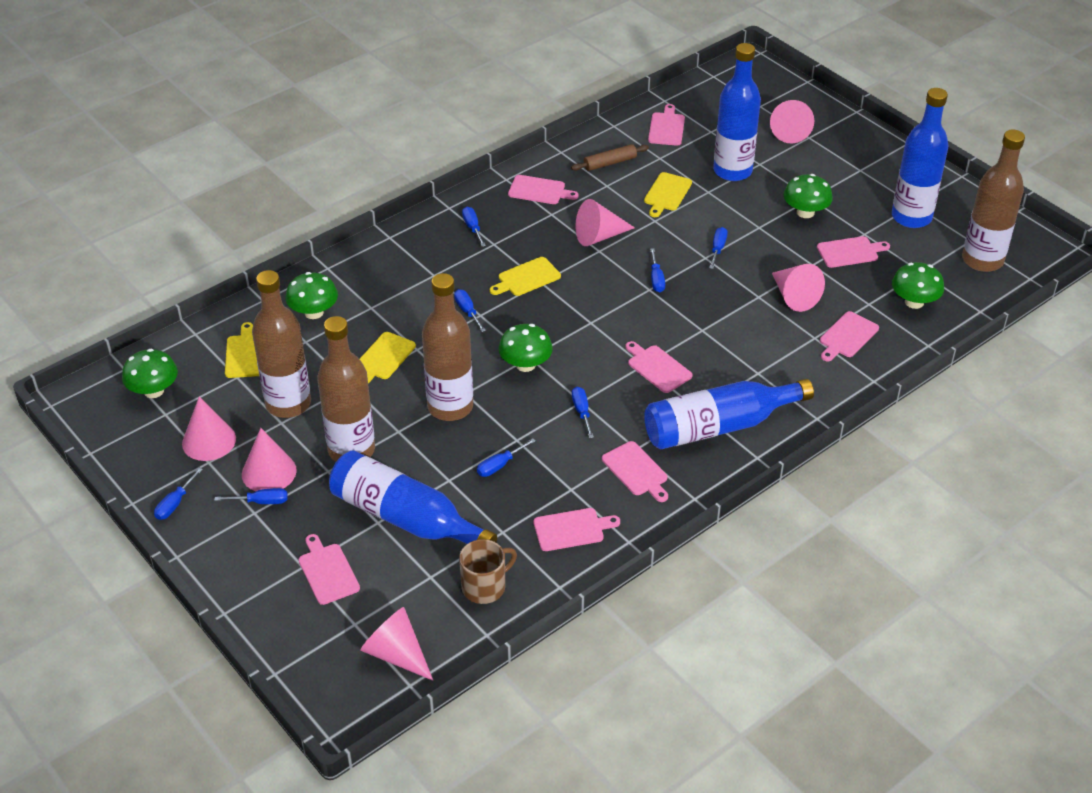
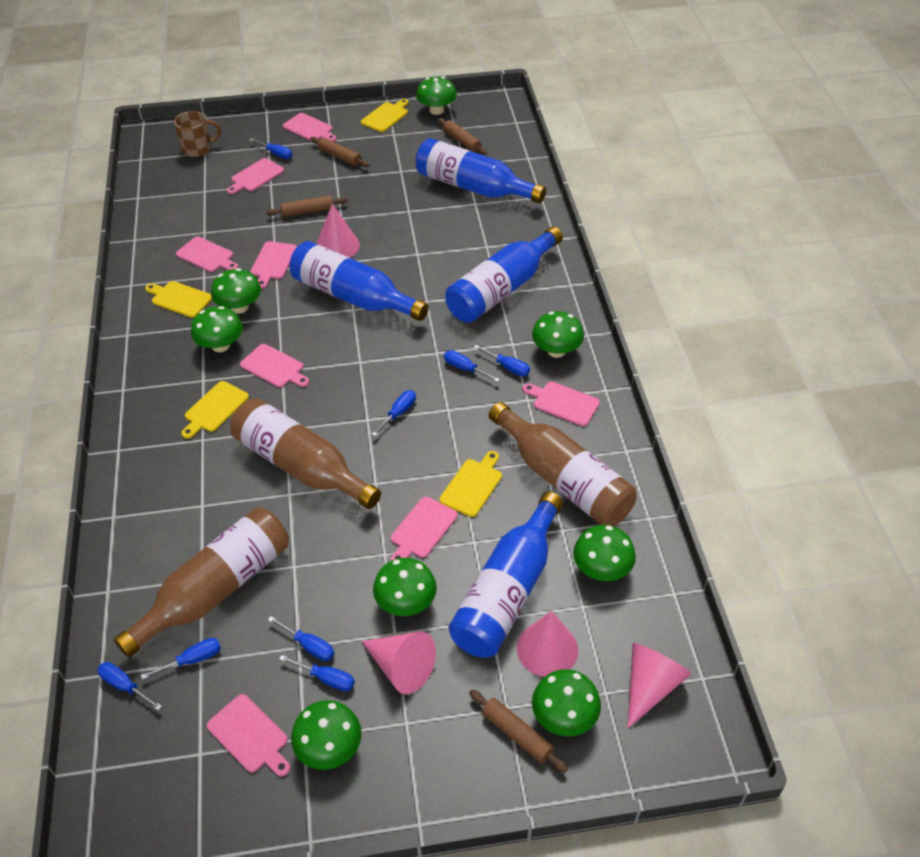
brown bottle: [252,270,311,418] [317,316,375,462] [422,273,473,421] [962,130,1025,272] = 4 -> [114,507,289,658] [230,398,381,509] [489,402,637,526] = 3
brown rolling pin: [571,144,649,171] = 1 -> [266,195,347,217] [310,137,369,167] [438,118,487,155] [469,690,568,773] = 4
green mushroom: [122,349,178,398] [286,272,338,319] [499,324,553,372] [784,174,833,218] [892,262,944,309] = 5 -> [191,306,243,352] [211,268,261,314] [291,700,362,770] [373,558,437,616] [416,77,457,115] [532,311,584,358] [532,669,601,736] [573,525,636,581] = 8
pink cone: [182,396,236,461] [242,428,297,491] [360,607,433,681] [575,199,635,246] [770,100,814,144] [772,264,825,312] = 6 -> [317,204,360,258] [361,632,436,694] [517,611,578,677] [628,643,691,728] = 4

